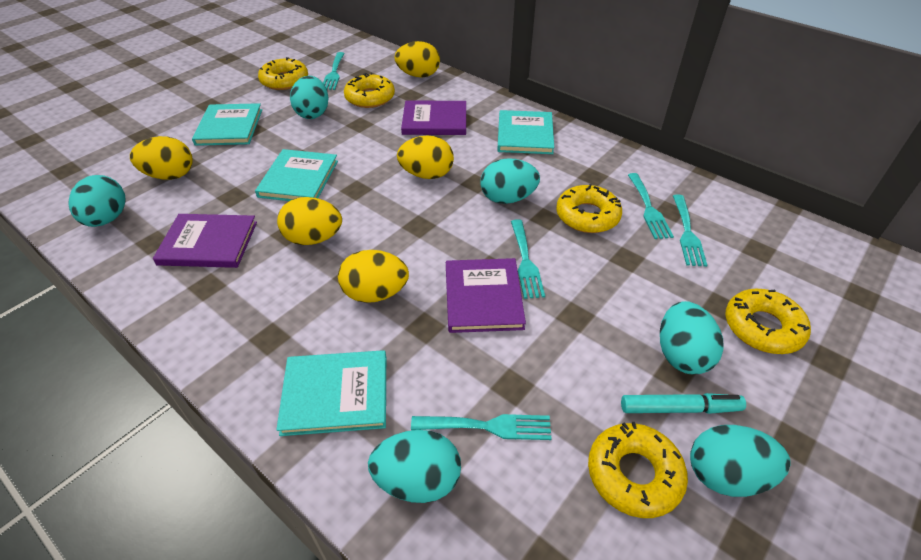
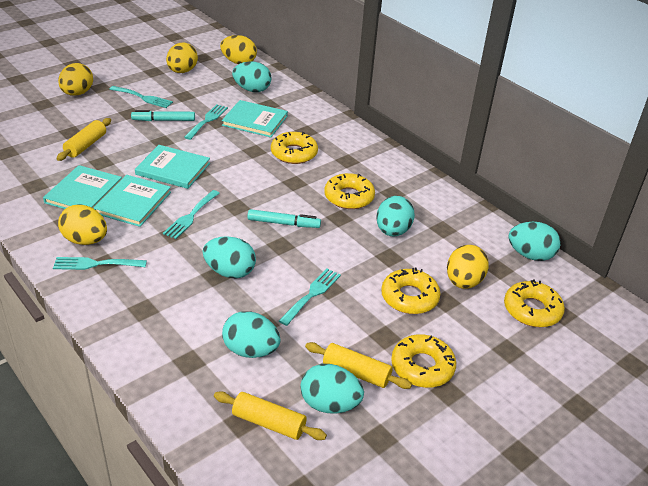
purple book: [153,214,257,268] [401,100,466,135] [446,258,526,333] = 3 -> none = 0
turquoise marker: [621,393,746,414] = 1 -> [131,110,195,121] [247,209,321,228] = 2
yellow rolling pin: none = 0 -> [56,118,111,161] [214,391,327,440] [305,342,412,389] = 3

